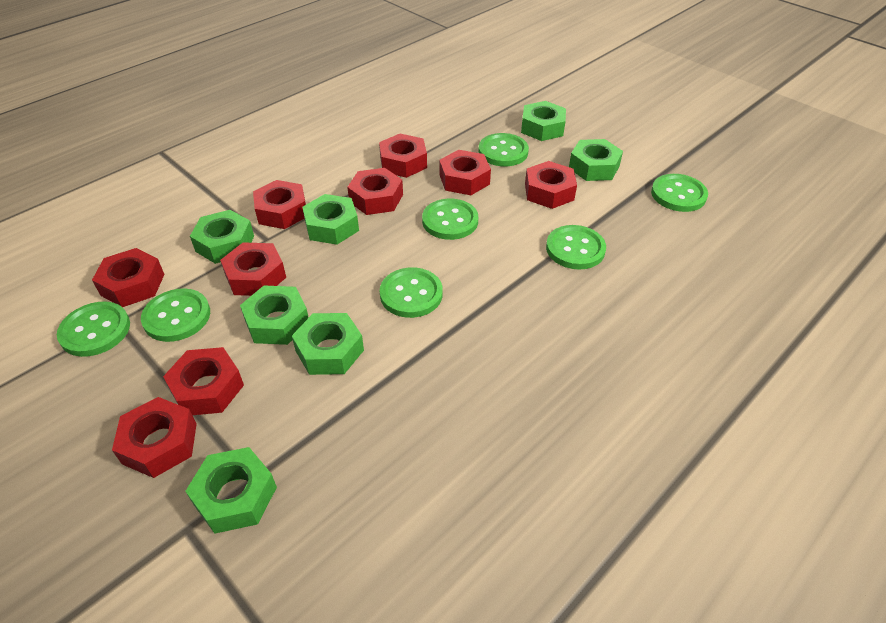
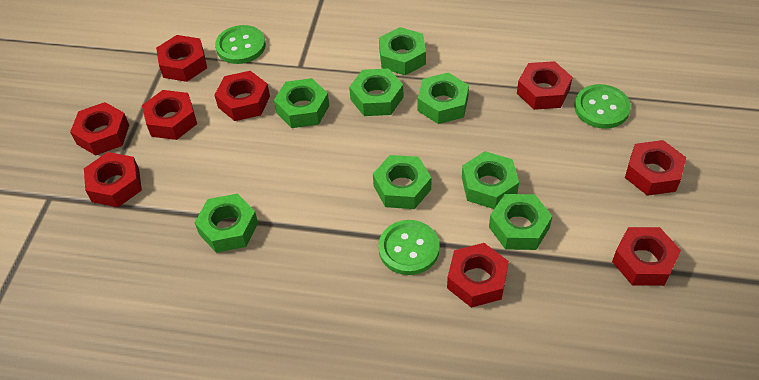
green button: [57,302,130,357] [141,288,210,342] [380,267,443,318] [422,199,478,240] [478,133,529,166] [546,225,606,270] [651,174,708,212] = 7 -> [215,25,266,64] [378,220,440,275] [574,84,631,129] = 3
green nut: [185,447,277,534] [190,210,254,264] [240,285,309,345] [292,313,364,375] [302,194,359,245] [521,101,566,141] [569,139,623,181] = 7 -> [195,194,258,253] [274,78,329,128] [349,68,403,116] [373,155,432,209] [379,27,426,75] [418,73,469,124] [462,151,519,209] [489,194,552,250] = 8

